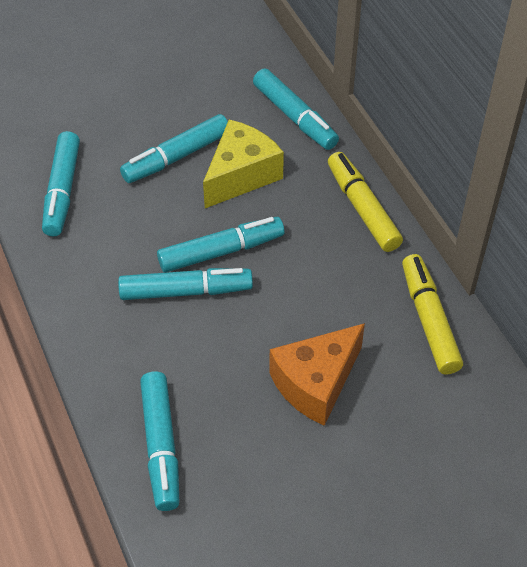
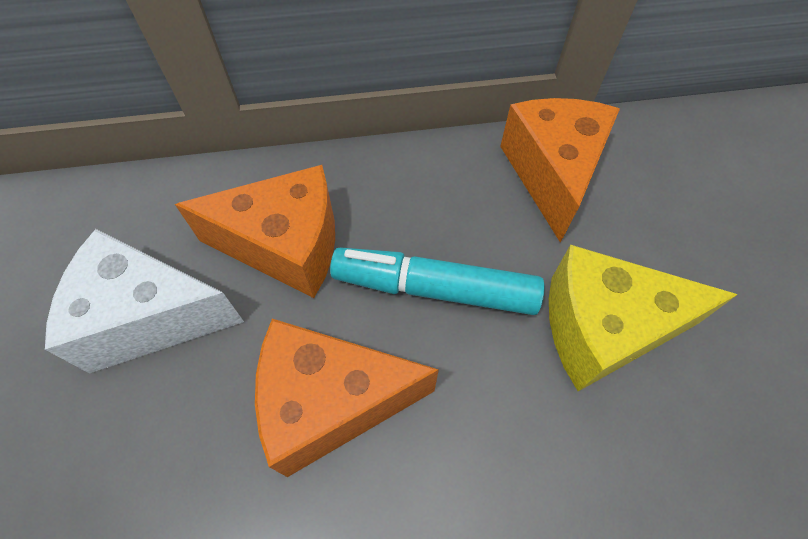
orange cheese: [269,323,365,426] = 1 -> [175,165,335,298] [255,319,439,477] [500,98,620,243] = 3
turquoise marker: [42,131,80,237] [118,268,253,300] [120,114,228,183] [140,371,179,511] [157,217,284,273] [253,68,339,150] = 6 -> [330,247,544,315] = 1
white cheese: none = 0 -> [45,229,244,373] = 1
yellow marker: [328,152,403,252] [402,254,463,375] = 2 -> none = 0

